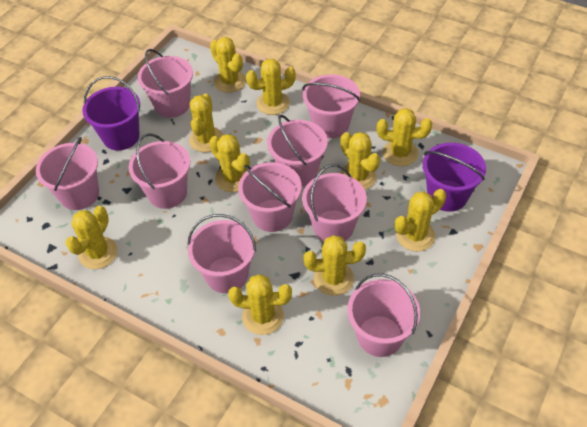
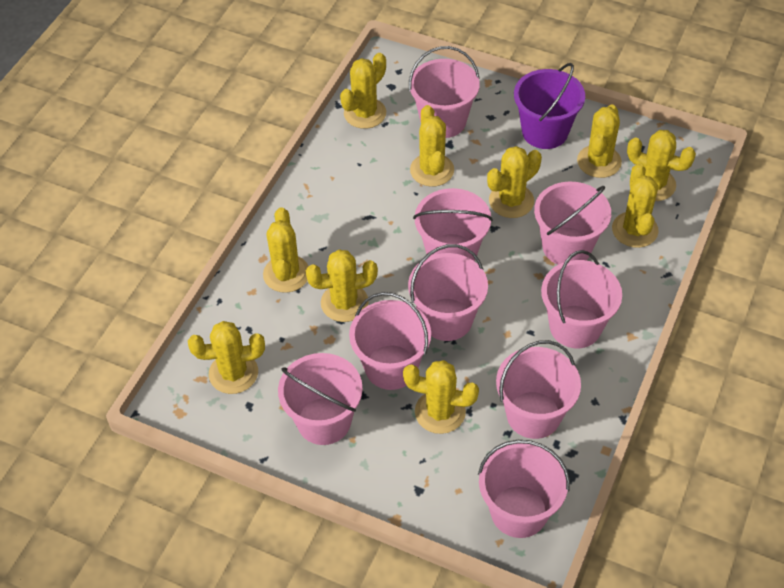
purple bucket: [82,76,140,151] [423,143,486,212] = 2 -> [514,63,585,149] = 1

